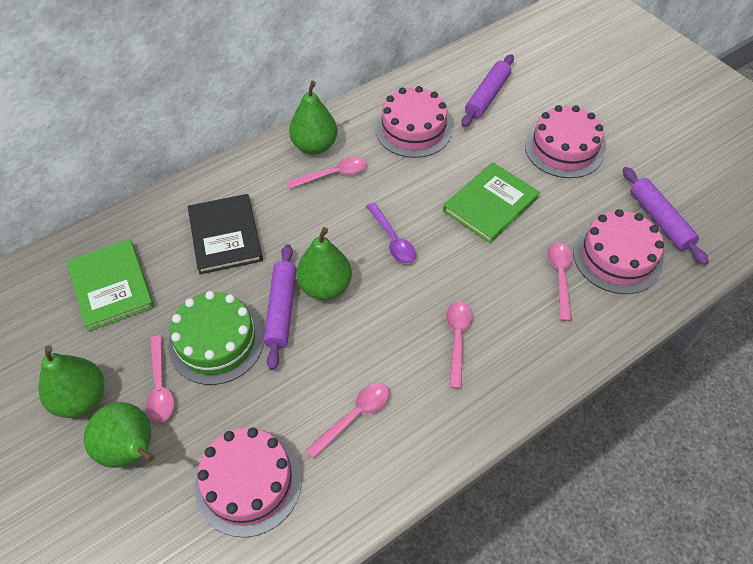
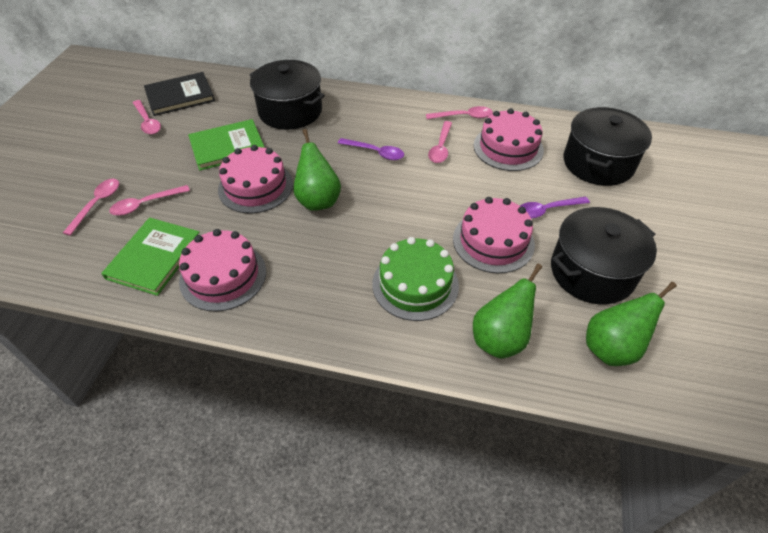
black pot: none = 0 -> [250,60,325,130] [551,207,657,304] [564,107,652,186] = 3
green pear: [38,345,104,418] [84,402,154,468] [289,81,338,154] [296,227,352,300] = 4 -> [293,129,341,211] [473,264,542,359] [586,282,677,366] = 3
purple rolling pin: [263,244,297,370] [461,54,514,127] [623,167,709,265] = 3 -> none = 0
purple spoon: [366,202,416,264] = 1 -> [338,138,404,160] [520,196,590,219] = 2

